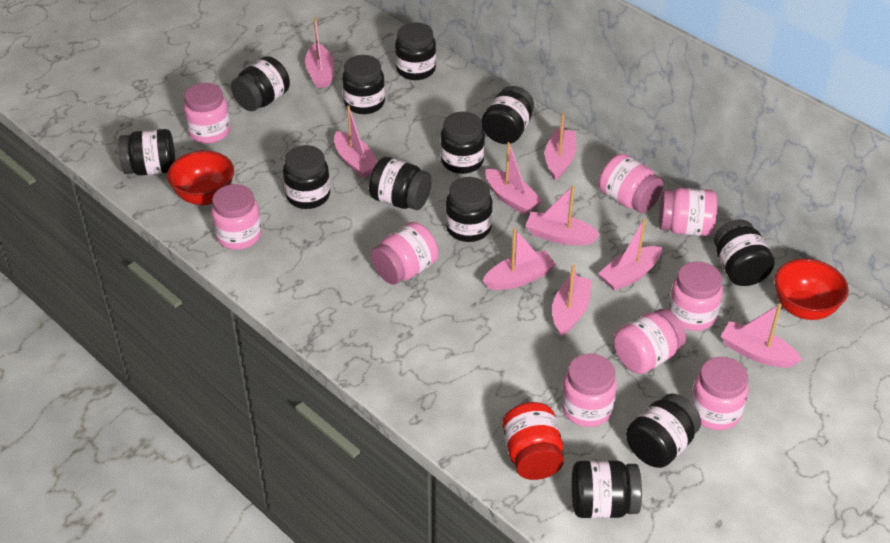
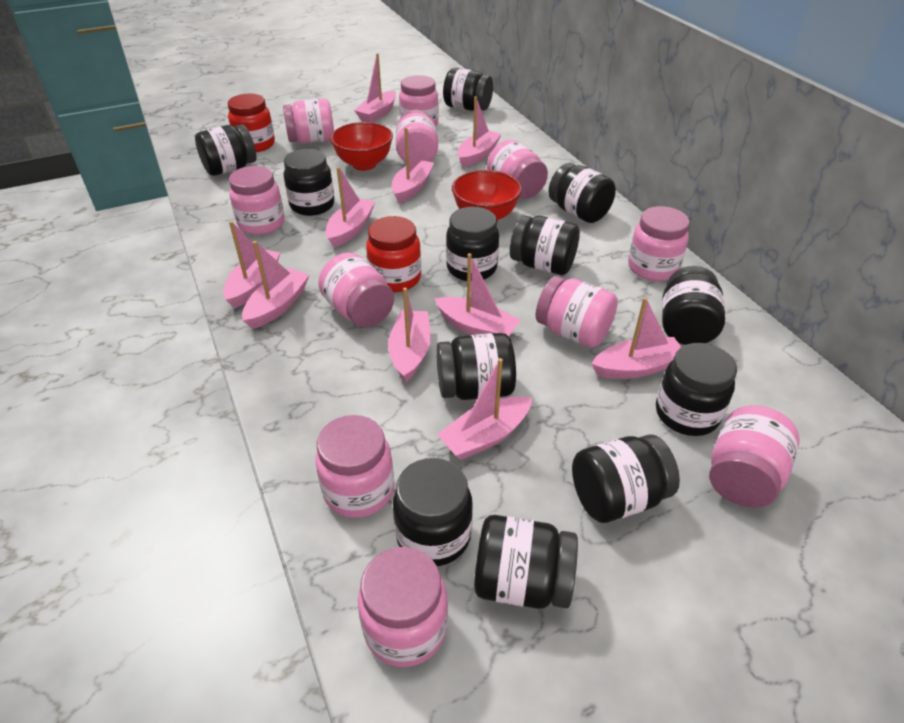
pink boat: [305,17,334,88] [334,105,378,178] [483,228,556,290] [486,142,543,215] [526,185,601,245] [545,113,576,180] [552,265,592,336] [598,218,662,291] [721,304,802,368] = 9 -> [223,221,280,308] [242,241,309,329] [325,167,375,248] [354,53,396,122] [388,288,431,382] [392,127,434,203] [435,253,521,336] [437,358,532,460] [457,96,501,167] [591,297,681,379] = 10
pink jar: [184,83,230,144] [211,184,262,250] [371,222,438,285] [561,353,617,427] [599,154,663,213] [614,308,686,374] [659,188,717,236] [668,262,723,331] [690,357,749,430] = 9 -> [229,166,285,235] [283,99,334,143] [315,415,394,518] [318,253,394,328] [358,547,448,667] [395,110,438,162] [399,75,439,126] [487,140,548,199] [536,276,618,348] [628,206,689,281] [709,405,800,508] = 11
red jar: [502,402,564,480] = 1 -> [228,94,275,152] [366,216,421,292] = 2

